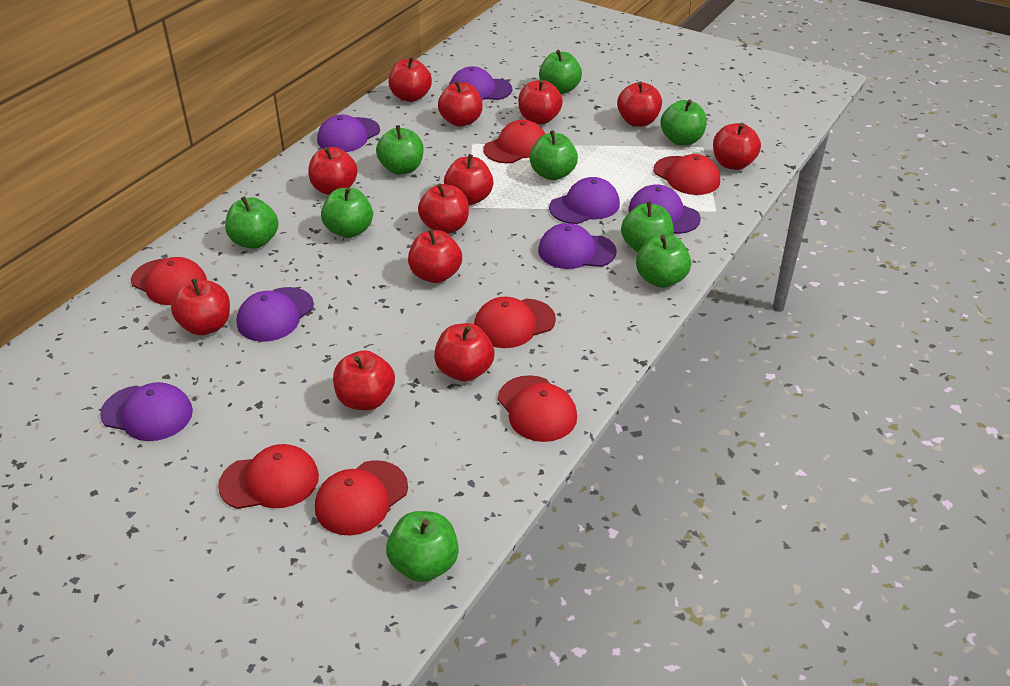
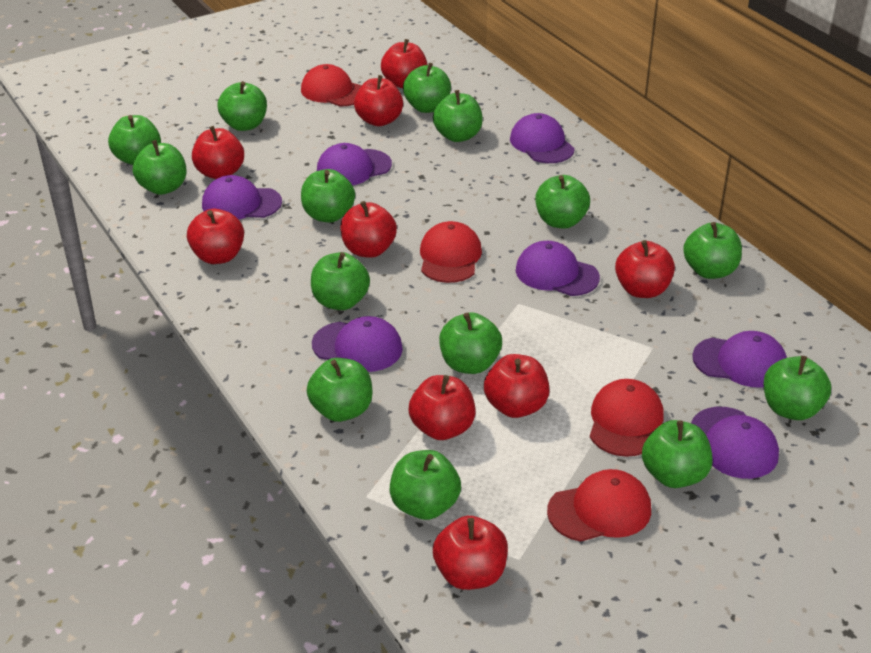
green apple: [225,196,278,249] [321,187,373,238] [376,125,424,175] [386,511,459,582] [530,130,578,180] [539,50,582,94] [621,201,674,253] [636,235,691,288] [660,99,707,145] = 9 -> [108,115,161,165] [133,140,186,195] [217,81,267,131] [301,169,355,223] [307,358,372,422] [311,252,370,310] [390,450,461,520] [403,63,451,113] [433,90,483,142] [439,313,502,374] [536,175,590,229] [642,420,712,488] [683,222,742,279] [764,356,831,420] = 14
red apple: [171,279,230,335] [309,147,358,195] [333,350,395,410] [389,57,432,102] [408,229,462,283] [418,183,469,234] [434,323,494,382] [438,80,483,127] [444,154,494,205] [518,80,563,124] [617,82,662,127] [713,123,761,170] = 12 -> [187,209,244,264] [192,126,244,179] [340,201,397,258] [354,75,403,126] [381,39,427,88] [409,375,476,440] [433,516,508,590] [484,354,549,418] [615,240,675,298] = 9
red cap: [131,257,207,305] [218,444,319,509] [315,460,408,535] [474,297,556,348] [483,120,545,163] [498,375,577,442] [653,154,720,195] = 7 -> [301,64,362,106] [420,221,482,283] [547,469,651,542] [590,379,664,457] = 4

